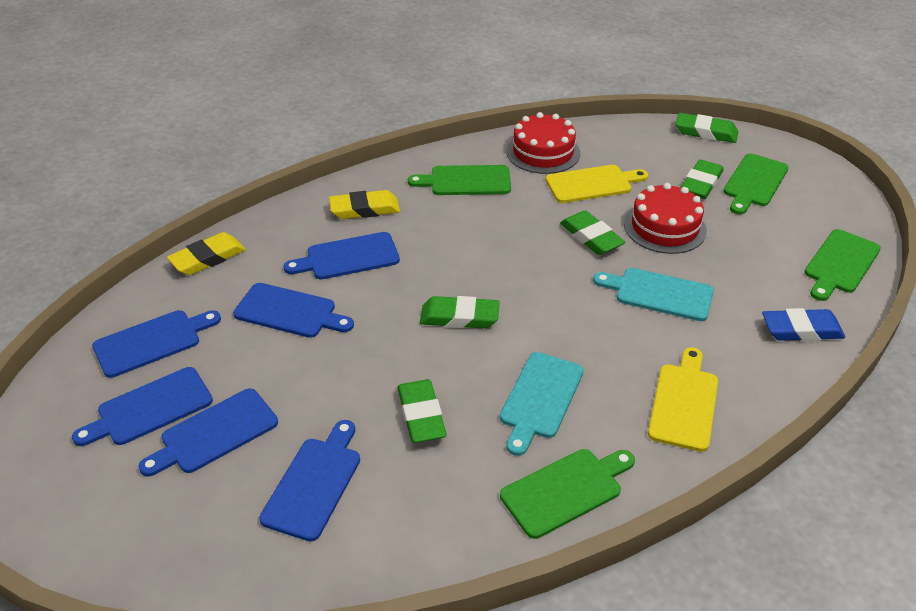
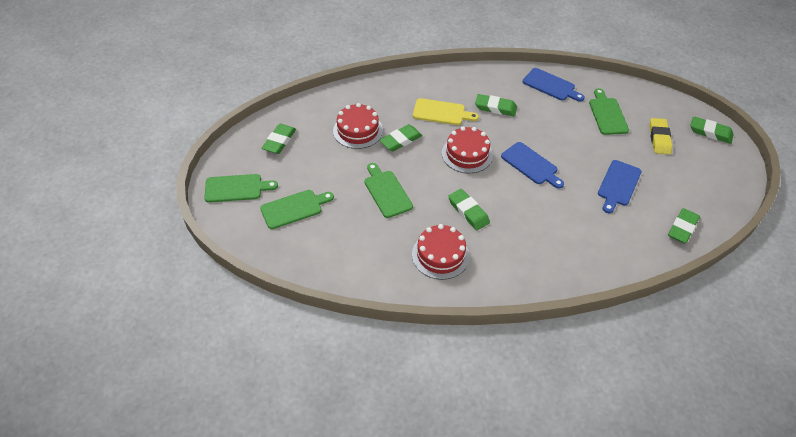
blue cutting board: [72,367,213,446] [92,310,221,378] [138,389,278,477] [233,283,354,338] [259,420,360,541] [284,232,400,279] = 6 -> [501,142,564,189] [523,68,585,102] [598,160,642,213] = 3
blue eraser: [762,308,845,341] = 1 -> none = 0
green eraser: [397,379,447,443] [420,296,500,329] [560,210,625,255] [676,113,738,143] [680,159,723,199] = 5 -> [262,124,296,154] [379,124,422,151] [448,189,490,230] [475,94,517,116] [668,208,700,244] [690,116,734,144] = 6
red cake: [506,112,580,174] [624,183,707,254] = 2 -> [333,103,383,149] [412,224,470,280] [442,126,493,173] = 3
turquoise cutting board: [500,352,584,456] [593,268,714,321] = 2 -> none = 0
yellow cutting board: [545,165,648,203] [648,347,718,452] = 2 -> [413,98,479,125] = 1
yellow eraser: [167,232,246,275] [329,190,400,219] = 2 -> [649,118,672,155] = 1

